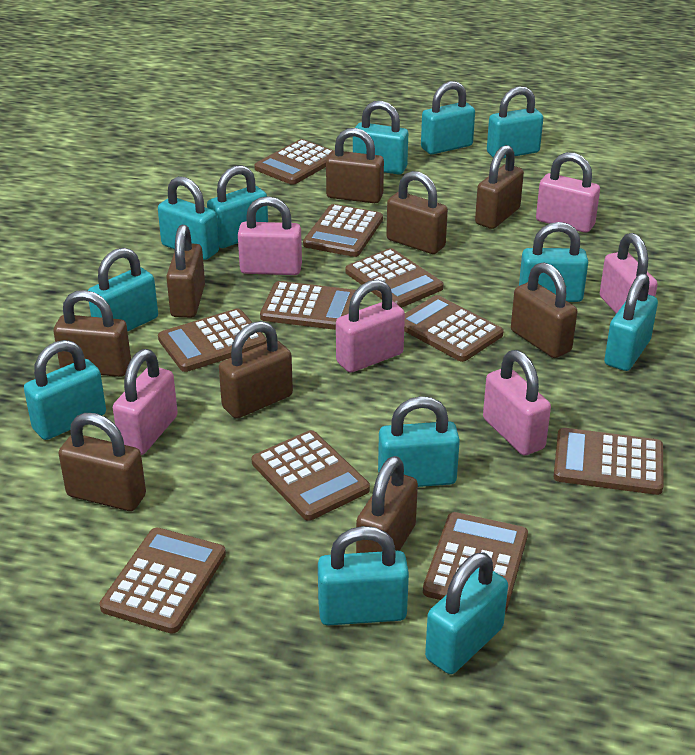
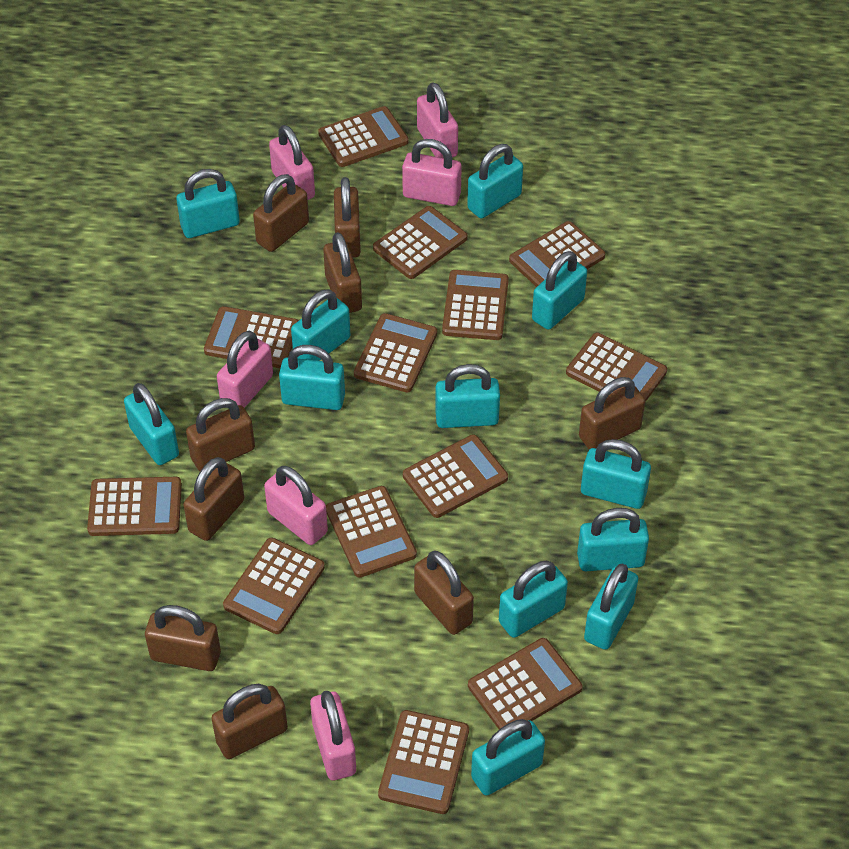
brown calculator: [100,528,226,634] [158,309,267,372] [252,430,370,521] [254,139,334,185] [260,281,356,330] [303,204,383,257] [346,248,444,308] [404,295,504,362] [423,512,528,612] [554,428,664,495] = 10 -> [87,477,182,536] [204,306,298,368] [223,538,325,634] [318,106,409,167] [326,486,417,578] [354,313,437,393] [373,206,467,279] [378,710,469,814] [403,434,508,518] [442,270,509,340] [468,638,582,729] [509,221,605,287] [566,333,667,402] = 13

